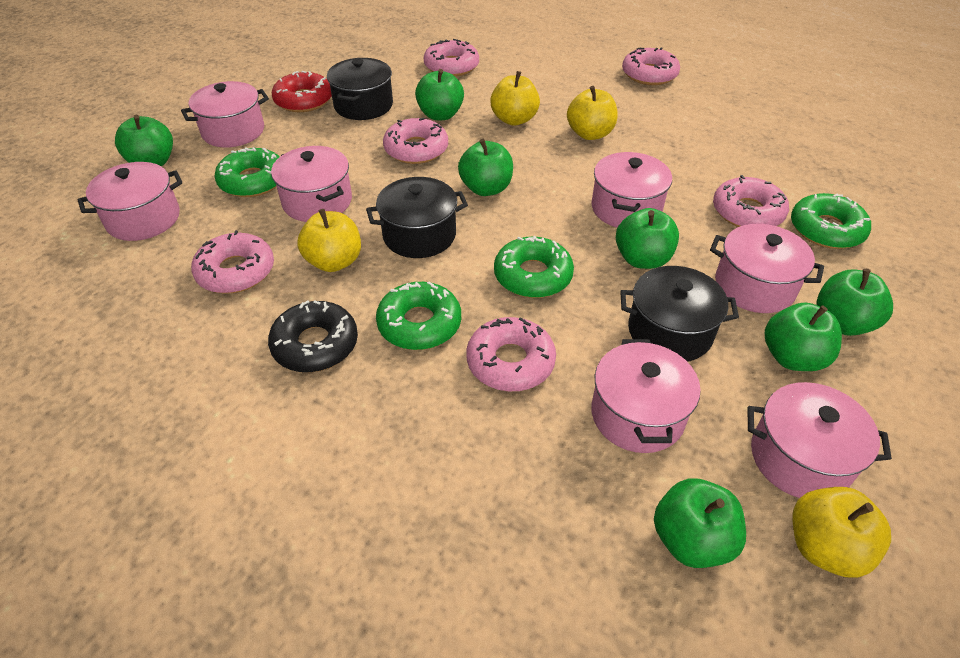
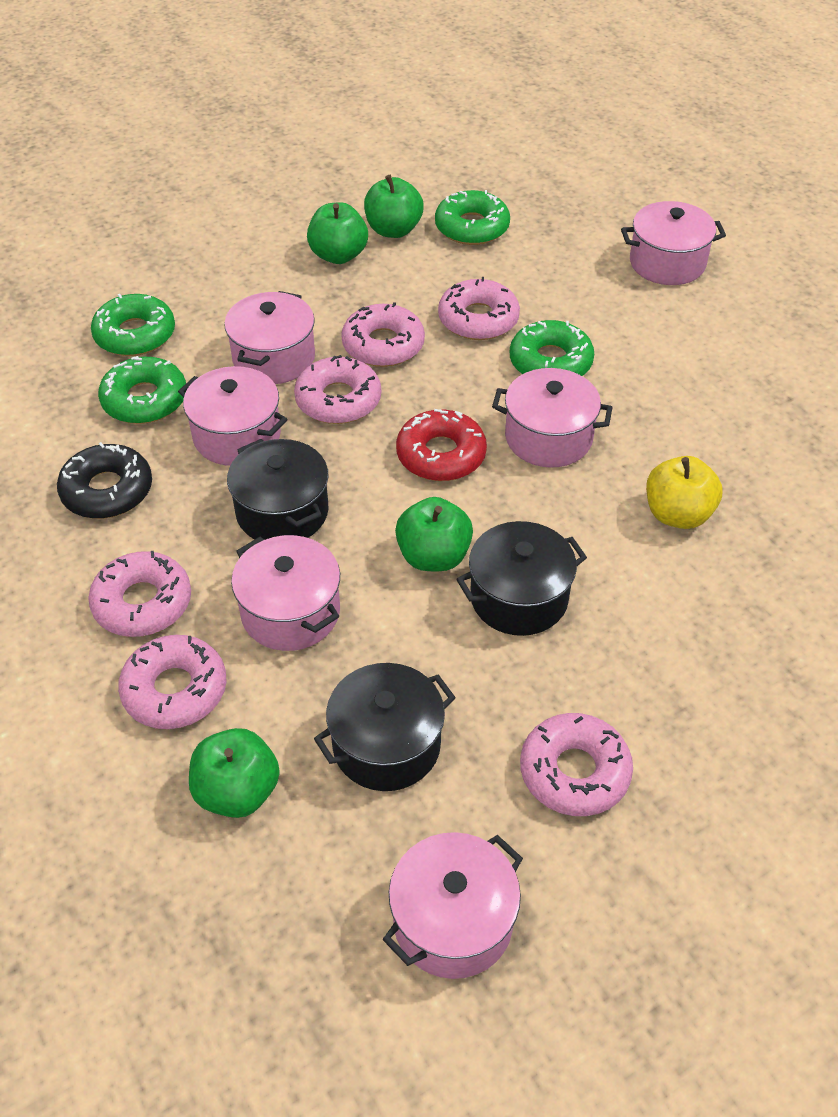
green apple: [115,115,173,166] [415,69,464,120] [458,139,513,196] [616,208,679,269] [654,478,746,568] [765,303,842,371] [816,269,893,336] = 7 -> [189,728,280,818] [307,202,368,264] [364,175,424,238] [395,497,473,571] = 4
pink pot: [78,162,182,241] [181,81,269,147] [271,146,352,222] [591,152,672,227] [591,339,700,453] [710,224,824,313] [748,382,892,498] = 7 -> [178,366,287,466] [224,291,315,384] [231,535,340,651] [383,832,523,979] [492,368,613,468] [621,201,726,285] = 6
yellow apple: [297,209,361,272] [490,71,540,126] [567,86,618,140] [792,487,891,578] = 4 -> [646,456,723,529] = 1

